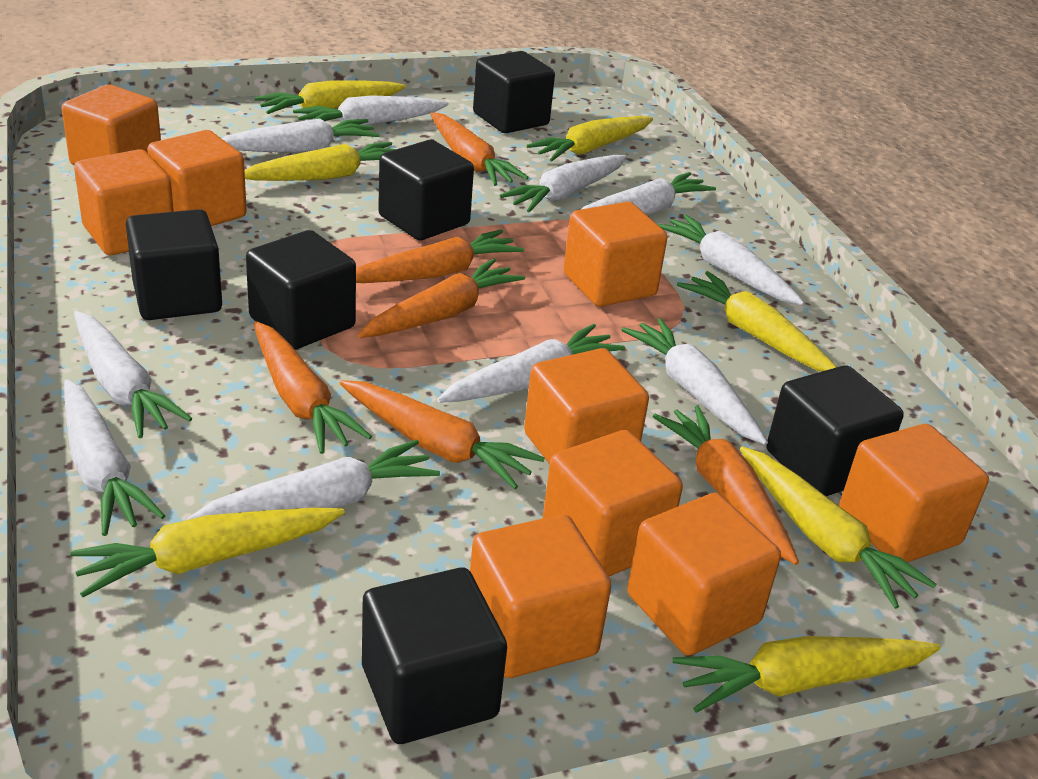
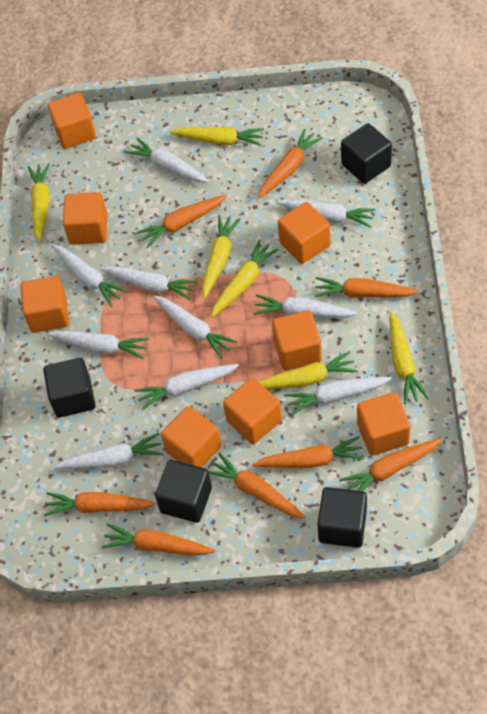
black cube: [126,209,222,320] [246,230,356,350] [362,568,507,744] [378,140,474,240] [473,51,555,133] [766,365,904,496] = 6 -> [43,358,96,418] [155,460,212,523] [317,487,367,548] [341,123,392,184] = 4
orange carrot: [254,321,372,454] [340,380,545,489] [356,229,524,283] [358,258,525,338] [430,112,529,186] [653,405,799,565] = 6 -> [44,492,156,516] [101,523,215,555] [136,195,227,248] [208,452,305,518] [252,436,364,468] [258,129,323,198] [315,277,419,298] [339,438,442,491] = 8
orange cube: [61,84,161,165] [74,149,174,255] [147,130,247,226] [470,514,611,678] [524,348,649,464] [542,430,683,576] [563,202,668,307] [627,493,781,656] [839,424,989,562] = 9 -> [20,276,69,333] [48,93,96,149] [63,192,107,245] [161,406,221,467] [223,378,282,444] [272,311,322,371] [278,202,330,264] [357,392,411,456] = 8
yellow carrot: [70,508,345,597] [245,142,396,181] [254,80,406,114] [526,116,653,162] [672,636,941,713] [677,271,836,372] [740,446,937,609] = 7 -> [28,163,50,242] [170,127,264,146] [202,215,241,298] [211,240,279,317] [259,351,358,389] [390,312,429,404] = 6

